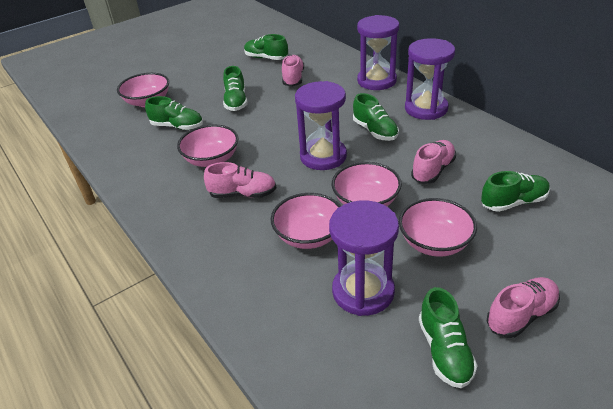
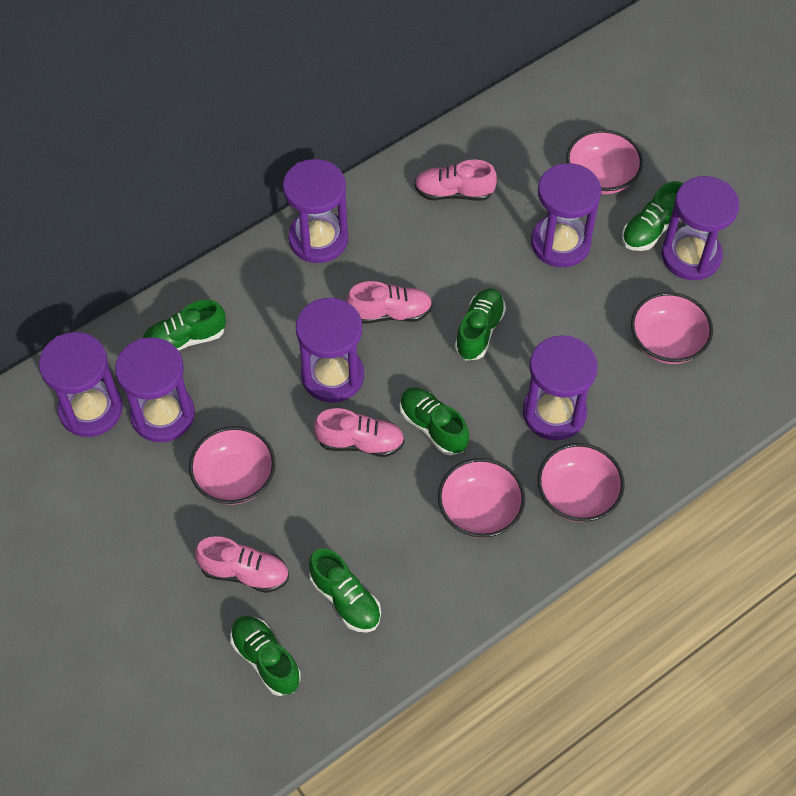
purple hourglass: [295,81,347,170] [329,200,399,316] [357,15,399,90] [405,38,455,120] = 4 -> [39,332,123,437] [115,337,195,442] [283,159,348,263] [296,297,364,403] [523,335,598,441] [531,163,601,267] [661,176,739,280] = 7

